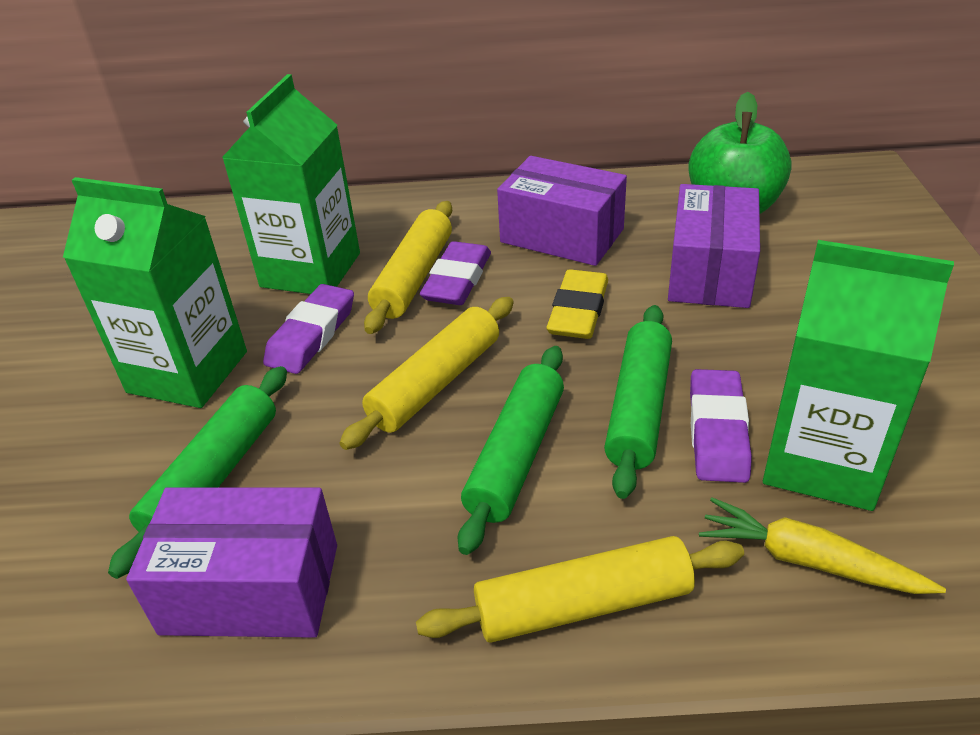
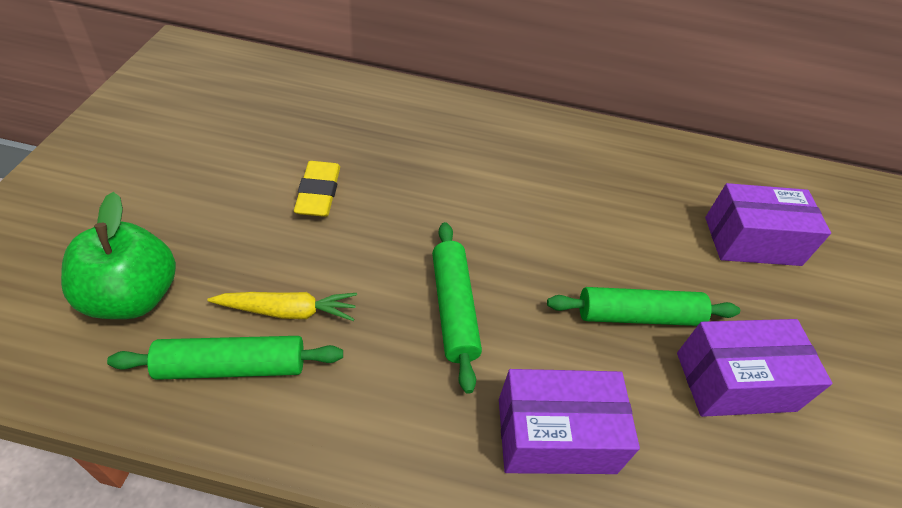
green carton: [63,177,247,408] [222,74,360,294] [763,240,954,511] = 3 -> none = 0
purple eraser: [263,284,354,374] [420,241,491,305] [690,369,752,483] = 3 -> none = 0
yellow rolling pin: [339,297,514,450] [364,201,452,334] [416,536,744,643] = 3 -> none = 0

